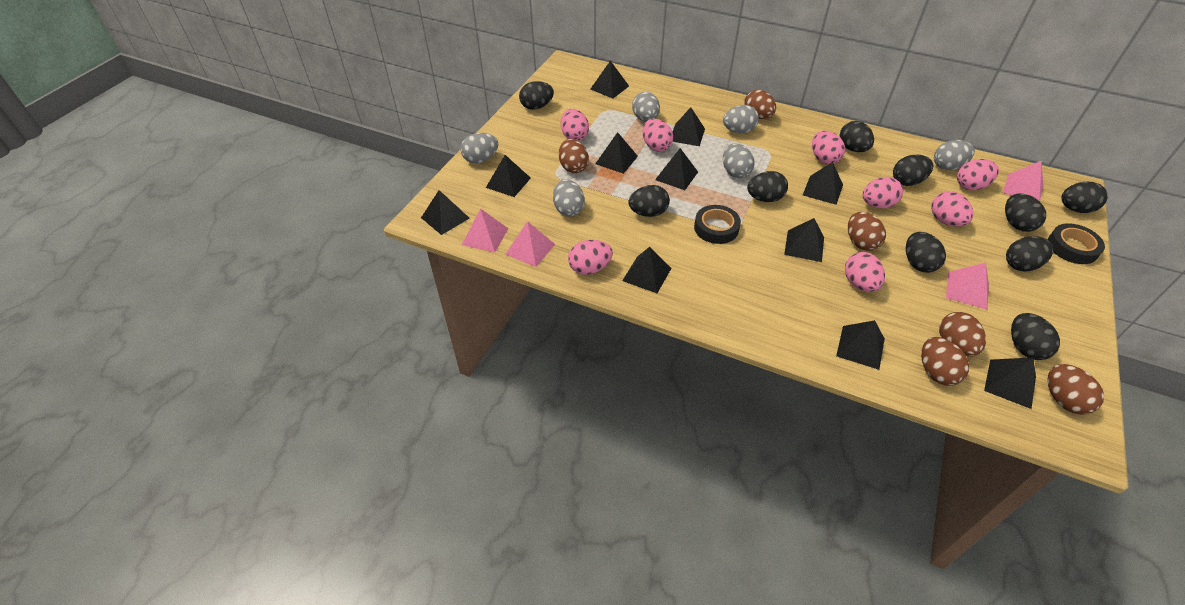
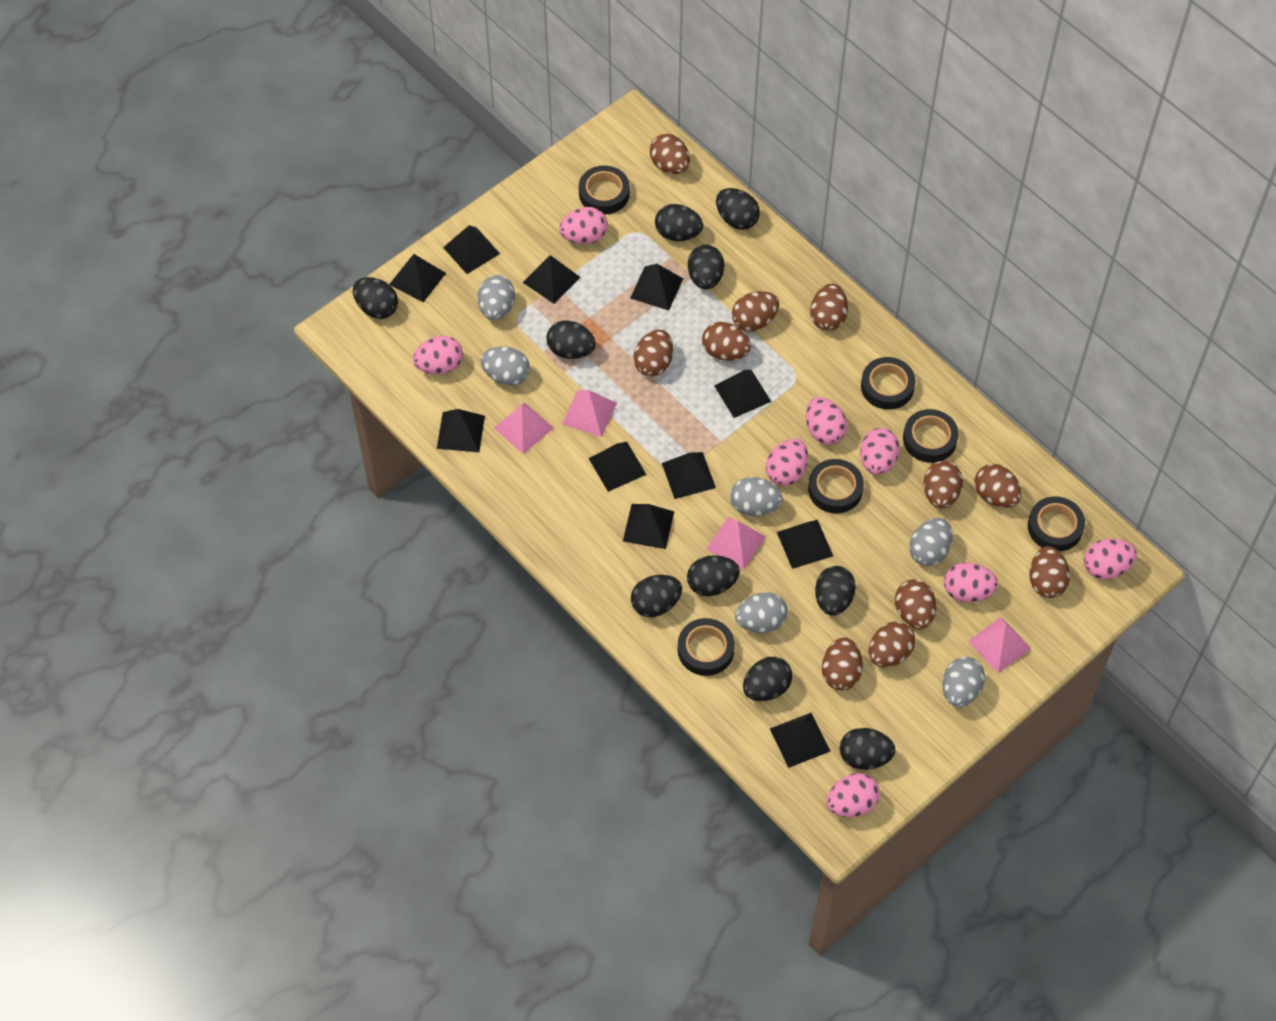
black tape: [694,205,741,244] [1048,223,1105,264] = 2 -> [579,165,630,215] [678,618,735,676] [808,459,864,513] [861,357,916,410] [903,409,958,463] [1028,496,1085,552] = 6
brown egg: [559,139,589,173] [744,90,776,119] [848,212,886,251] [921,337,969,386] [939,312,986,357] [1048,364,1104,415] = 6 -> [633,330,673,377] [649,134,690,174] [702,322,751,361] [732,291,779,331] [810,283,848,331] [822,637,863,691] [869,621,915,667] [895,579,936,629] [923,461,963,509] [974,464,1022,508] [1029,546,1070,598] = 11

